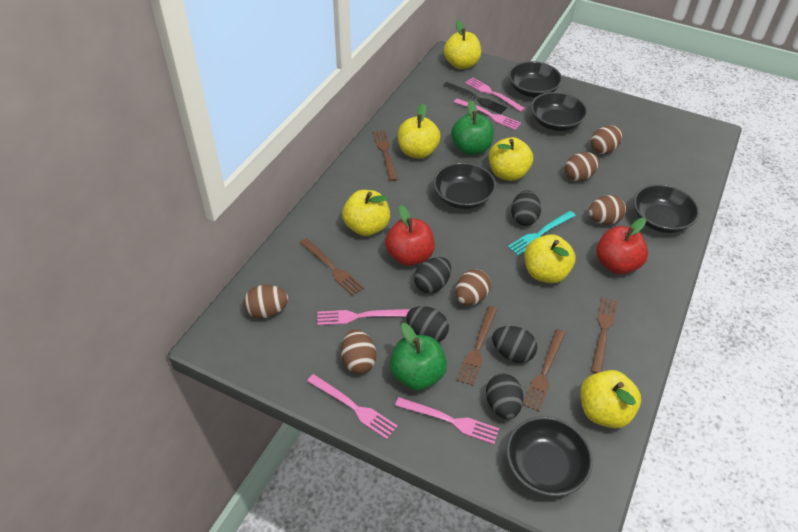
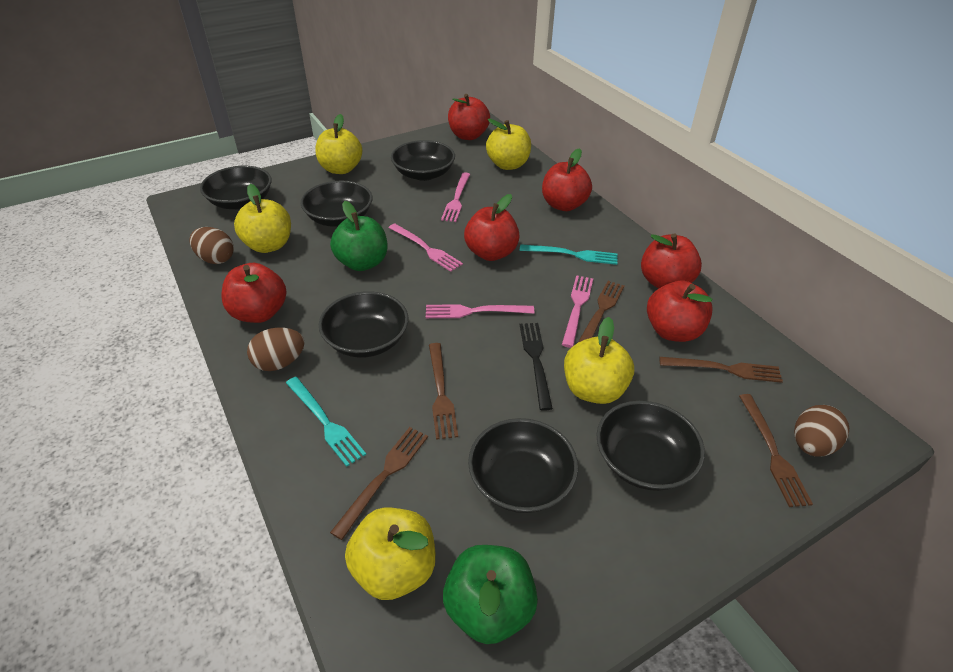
black bowl: [433,162,496,209] [506,416,593,496] [508,61,562,98] [531,92,588,131] [633,184,699,233] = 5 -> [200,166,272,210] [300,181,373,227] [319,291,408,358] [391,140,455,181] [468,418,578,513] [596,401,705,491] = 6
black egg: [406,306,449,342] [414,257,451,293] [486,374,523,419] [492,326,537,363] [511,190,541,226] = 5 -> none = 0
brown egg: [243,285,288,318] [341,329,376,374] [455,269,491,306] [565,152,599,182] [588,195,626,225] [591,125,623,154] = 6 -> [190,227,234,264] [247,328,304,371] [794,405,849,457] = 3
pink fork: [307,374,398,439] [317,309,410,325] [395,397,499,444] [454,99,521,130] [465,78,525,112] = 5 -> [389,223,463,272] [426,304,534,318] [441,173,470,222] [562,275,593,348] = 4
red apple: [385,205,435,266] [596,218,648,274] = 2 -> [221,263,286,323] [448,94,490,140] [464,194,520,261] [542,148,592,211] [641,234,702,288] [647,281,713,342] = 6
turquoise fork: [508,211,576,255] = 1 -> [286,377,366,467] [519,244,617,265] = 2
yellow apple: [342,190,390,236] [398,103,440,159] [444,20,481,69] [489,137,533,181] [525,234,575,283] [580,370,641,428] = 6 -> [234,184,291,253] [316,114,362,174] [345,508,435,600] [486,119,531,170] [564,317,634,404] = 5

